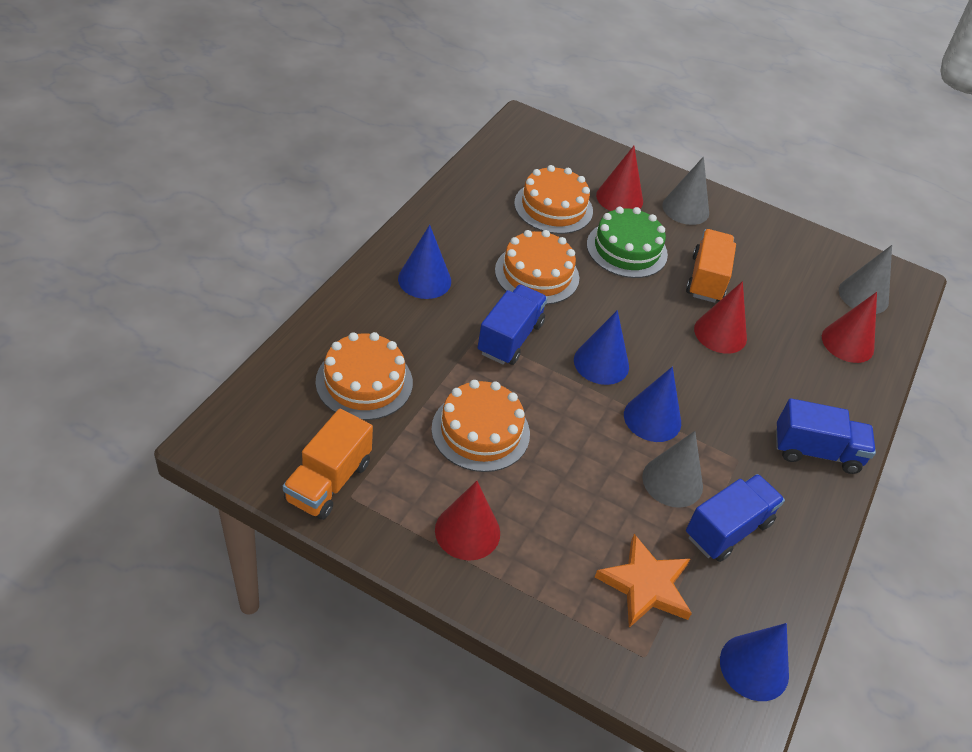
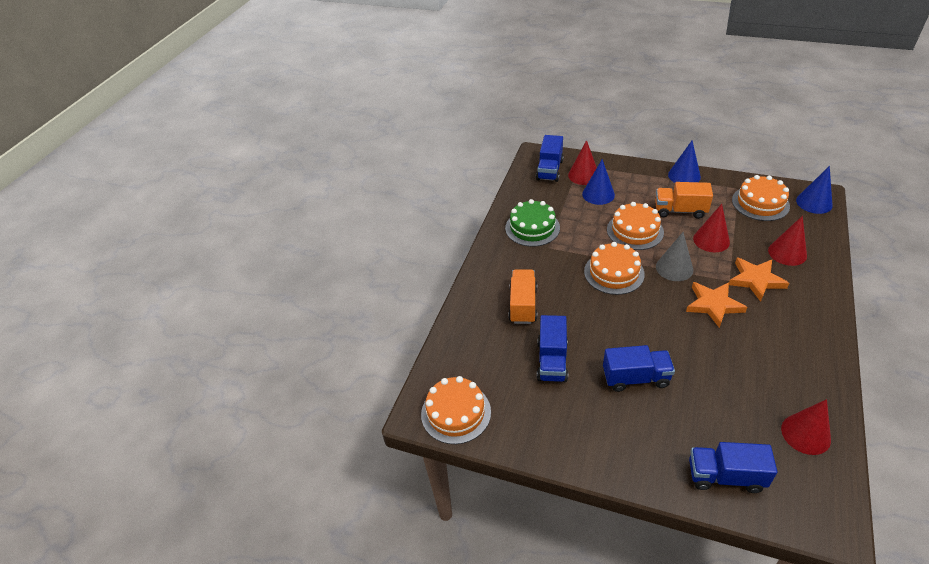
blue cone: [398,225,451,299] [574,310,629,385] [624,367,681,442] [720,623,789,701] = 4 -> [582,159,615,205] [668,141,701,183] [796,166,833,214] = 3
blue truck: [478,284,548,365] [686,474,785,562] [776,398,876,474] = 3 -> [536,135,564,182] [537,315,568,382] [603,345,675,392] [689,442,777,493] = 4
grey cone: [642,431,703,508] [662,157,709,225] [839,245,892,314] = 3 -> [656,232,693,281] = 1
orange star: [595,534,692,628] = 1 -> [686,282,747,328] [729,258,789,302] = 2

